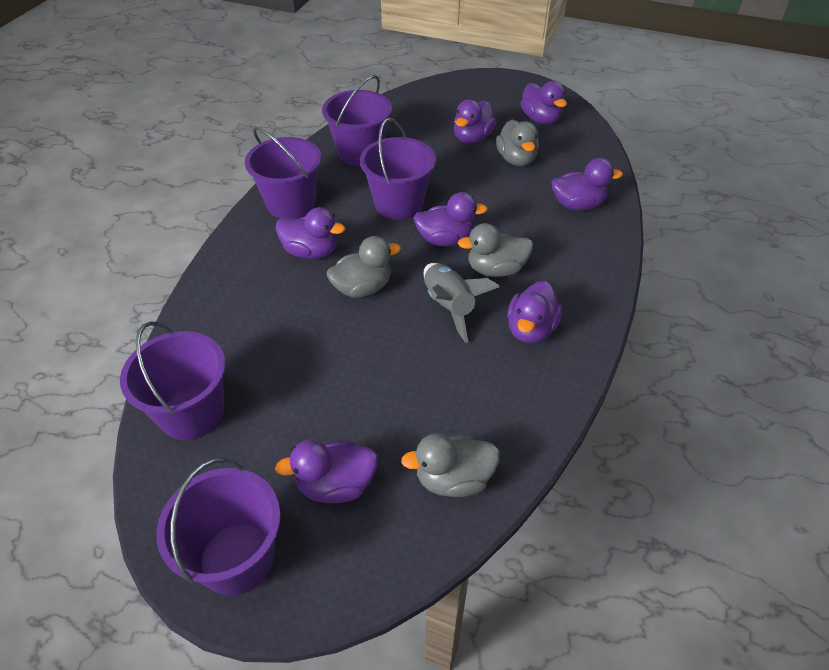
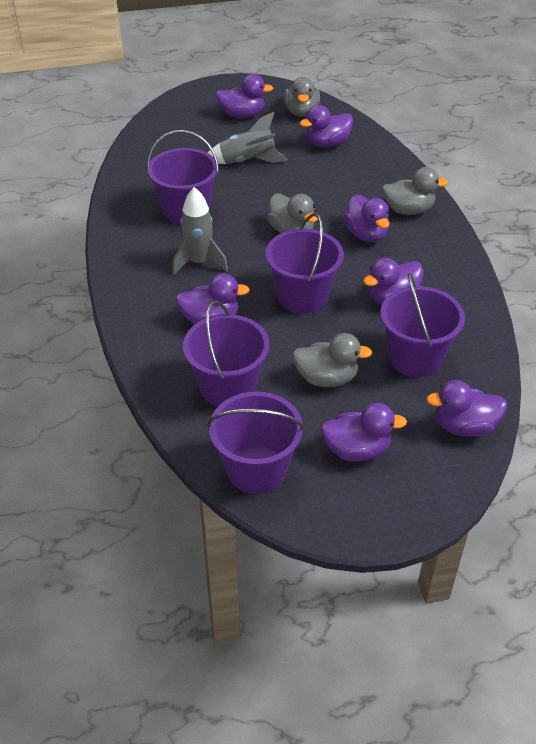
grey rocket: [424,263,500,343] = 1 -> [172,187,228,275] [208,112,288,164] = 2

